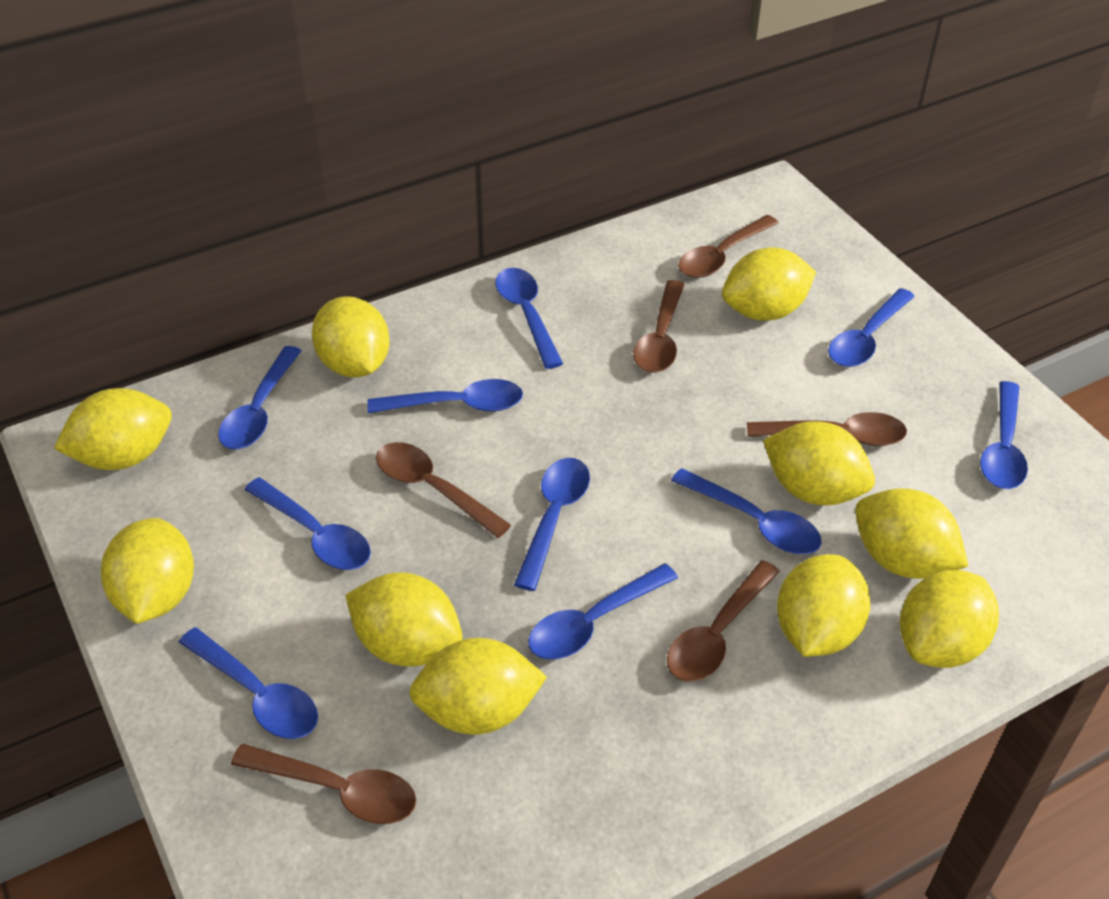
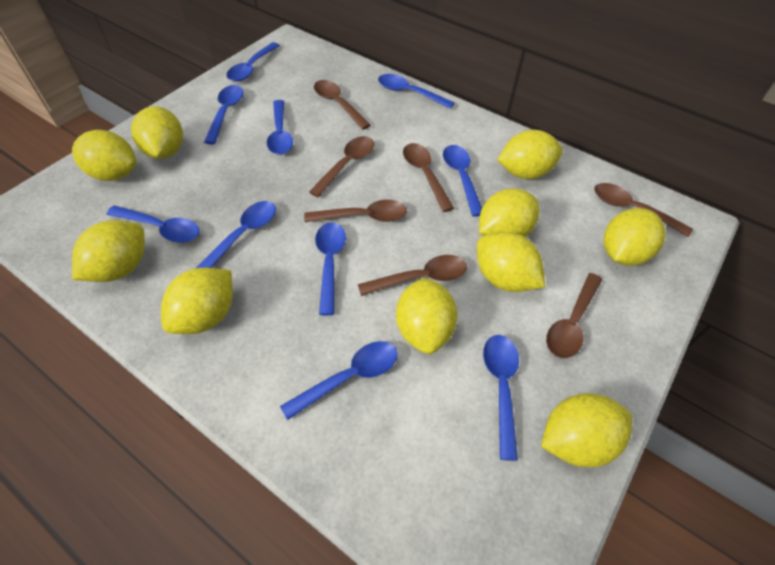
brown spoon: [231,744,417,824] [376,442,511,538] [633,280,685,373] [667,560,780,682] [678,215,778,278] [747,412,907,446] = 6 -> [304,200,407,222] [309,136,374,197] [314,80,371,130] [358,255,467,296] [403,143,454,212] [546,273,602,358] [594,183,693,237] = 7

